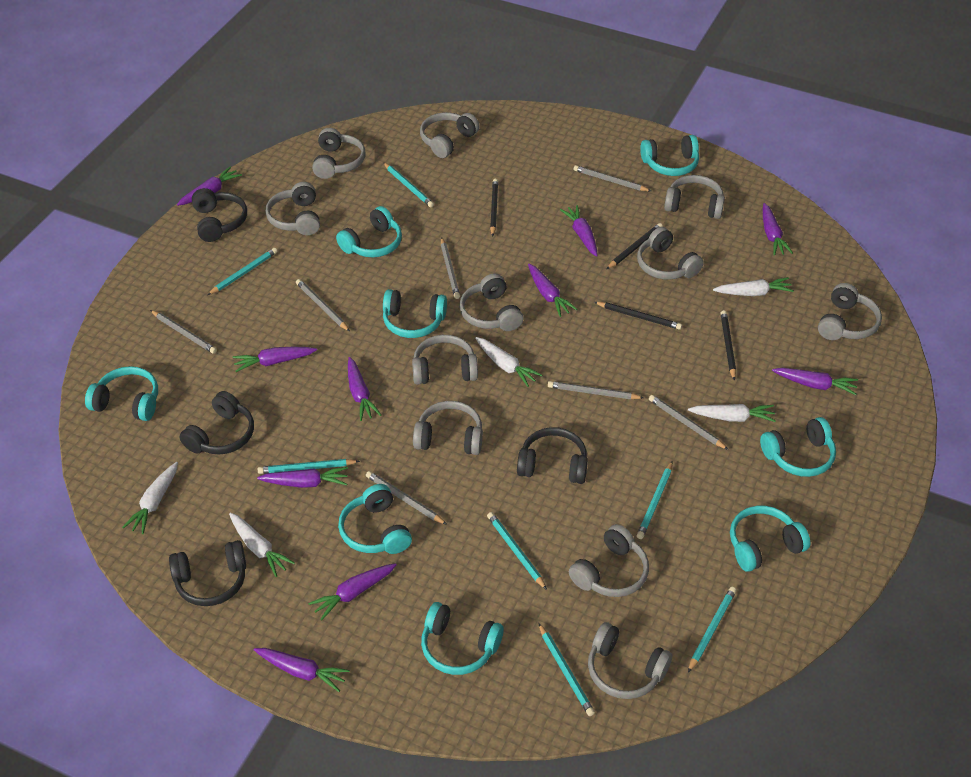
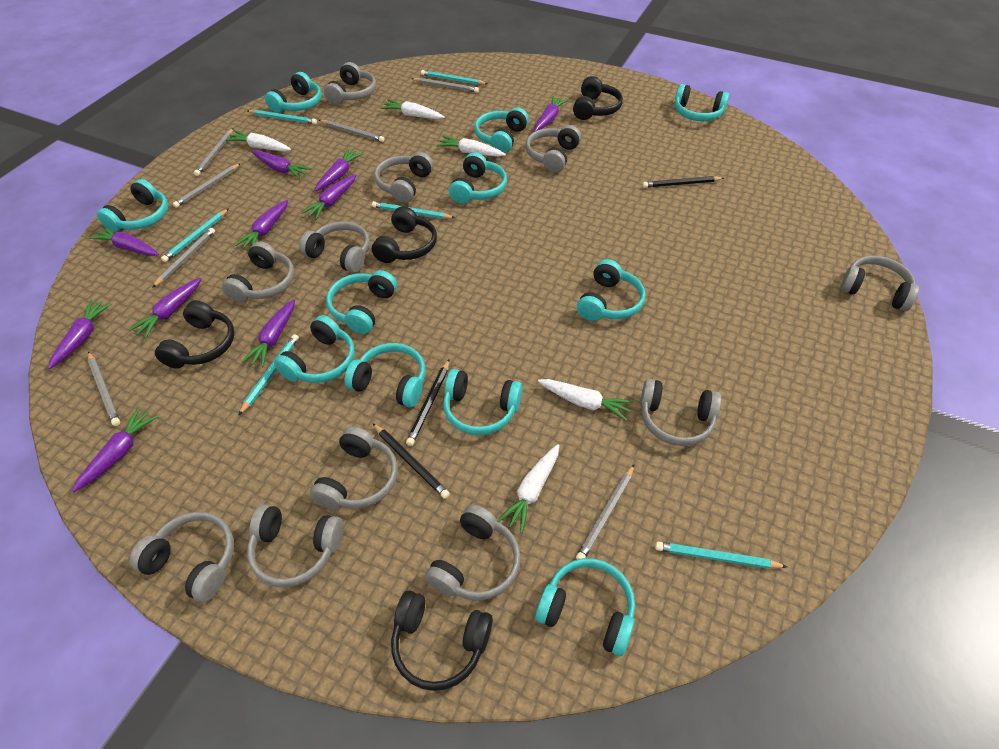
black pencil: [490,179,498,236] [594,302,682,330] [607,223,663,269] [721,310,736,381] = 4 -> [373,423,450,499] [406,360,449,446] [643,176,724,188] = 3
turquoise headphones: [85,366,158,421] [336,206,402,257] [338,484,412,554] [383,289,447,338] [421,602,504,675] [640,135,699,176] [730,506,810,572] [760,417,836,477] = 8 -> [97,179,168,232] [265,72,322,113] [274,315,355,383] [326,270,397,334] [344,343,426,408] [443,369,523,435] [449,152,507,204] [474,107,529,153] [535,558,635,656] [577,259,646,321] [674,84,729,121] = 11
turquoise pencil: [208,248,277,295] [258,459,360,474] [383,162,434,207] [487,512,547,590] [539,624,595,716] [637,461,673,539] [688,587,736,673] = 7 -> [161,208,229,262] [238,334,299,416] [247,110,317,124] [372,201,455,219] [421,70,488,85] [655,542,787,569] = 6

